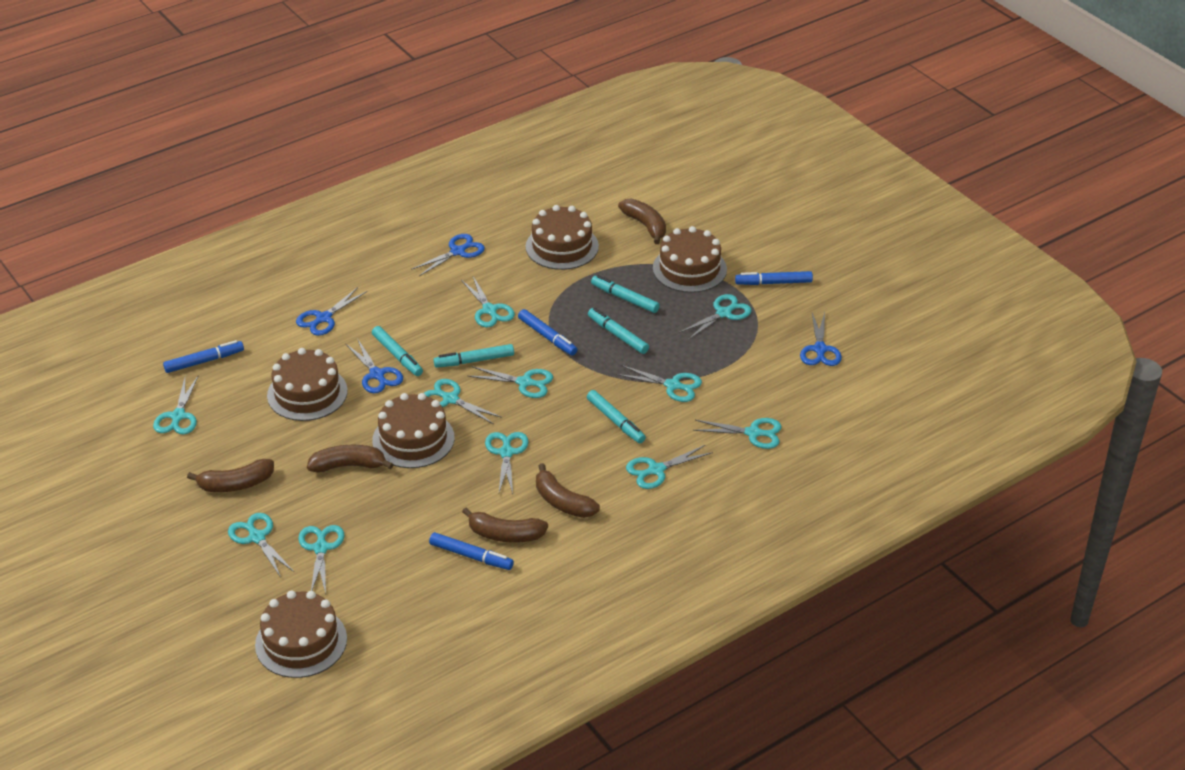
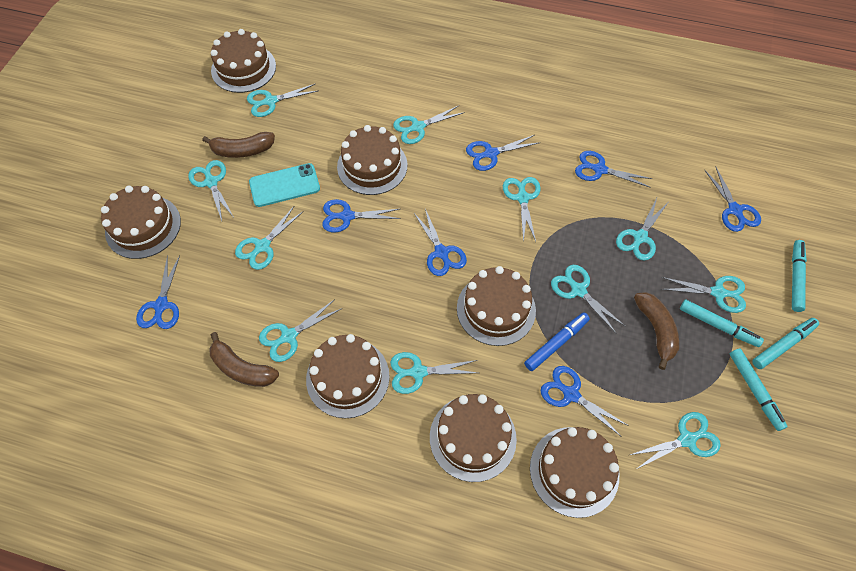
blue marker: [163,340,244,373] [429,532,514,570] [518,309,578,355] [735,271,813,285] = 4 -> [524,312,590,371] = 1
blue scissors: [296,287,367,336] [346,338,403,393] [411,234,485,276] [800,312,842,366] = 4 -> [136,255,180,329] [322,199,401,233] [413,209,467,276] [466,135,538,171] [541,366,629,437] [575,151,653,188] [705,167,761,232] = 7
brown banana: [187,459,274,492] [307,445,394,473] [462,508,548,543] [536,463,600,518] [618,199,666,244] = 5 -> [202,132,275,158] [209,332,279,387] [634,292,679,370] = 3
brown cake: [255,590,347,678] [267,348,348,421] [372,393,455,468] [526,205,599,270] [653,226,727,293] = 5 -> [101,186,181,259] [211,29,276,93] [306,334,390,418] [337,125,407,195] [430,394,517,482] [457,266,536,346] [530,427,619,518] = 7
turquoise marker: [372,326,423,376] [434,344,514,368] [587,390,646,443] [588,308,649,354] [591,275,660,313] = 5 -> [680,300,764,347] [730,348,788,431] [752,318,819,369] [792,240,807,312] = 4
turquoise phone: none = 0 -> [249,163,320,207] = 1

